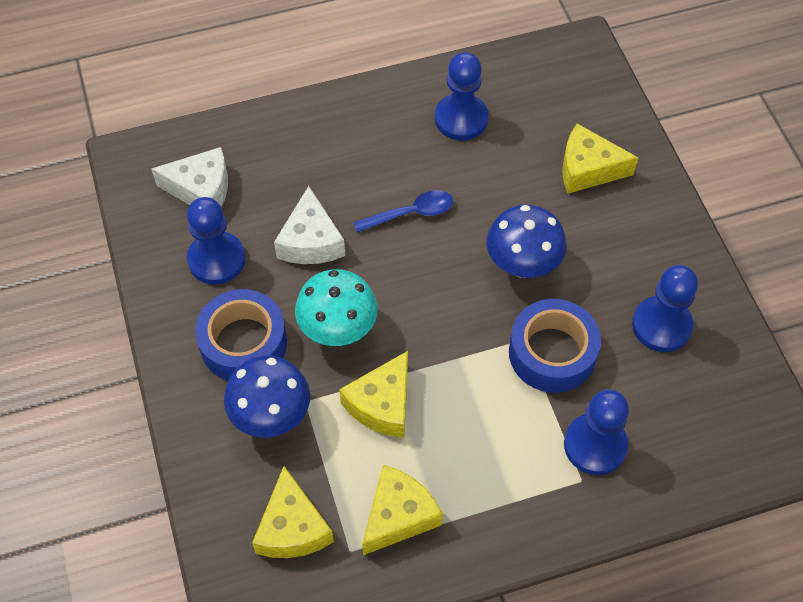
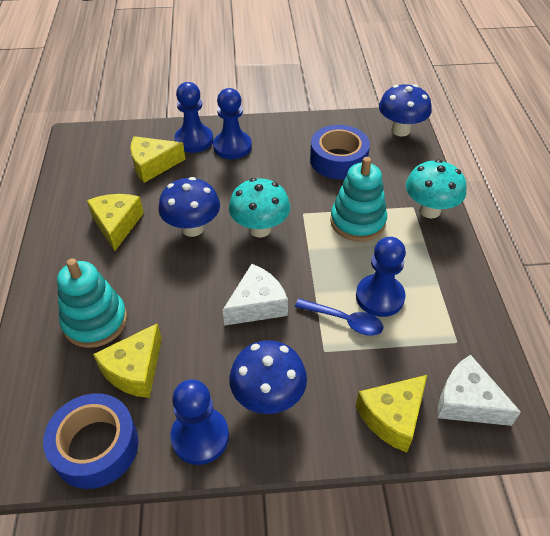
blue mushroom: [224,356,310,437] [487,205,567,278] = 2 -> [158,177,220,237] [229,340,307,414] [379,84,432,137] = 3
turquoise mushroom: [295,269,378,346] = 1 -> [229,178,290,238] [406,159,466,218] = 2
turquoise stacking toy: none = 0 -> [57,258,127,348] [330,157,387,242] = 2

